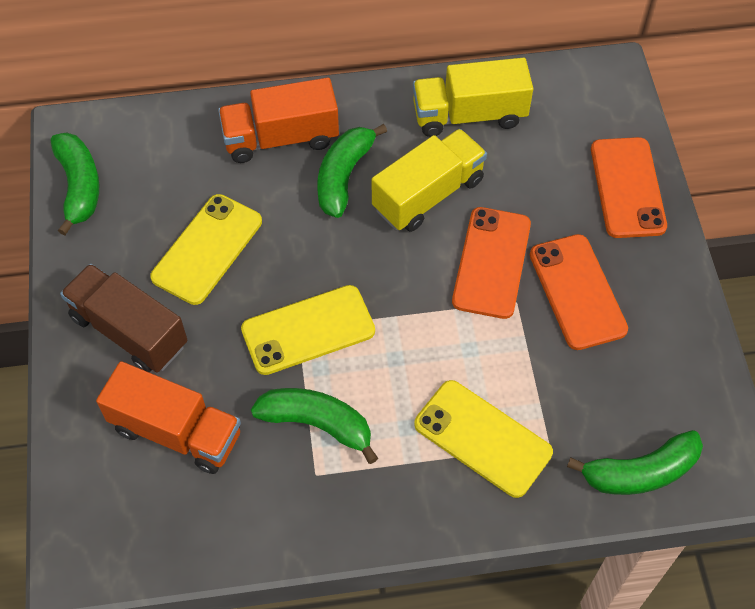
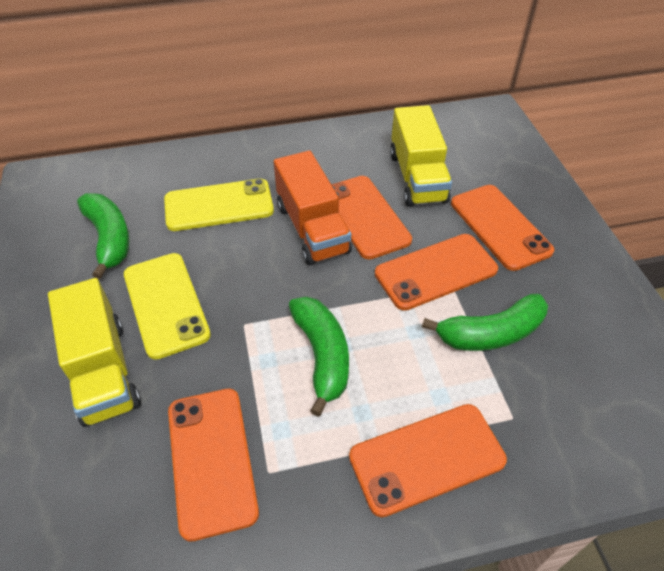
brown truck: [60,264,187,372] = 1 -> none = 0
green banana: [51,133,99,235] [251,388,378,464] [317,124,387,218] [567,430,703,495] = 4 -> [77,193,130,279] [289,296,349,417] [422,294,548,351] = 3
orange phone: [452,207,531,319] [530,234,628,350] [591,137,667,238] = 3 -> [168,389,259,542] [331,176,412,259] [349,404,507,517] [375,234,498,311] [451,185,554,271] = 5
orange truck: [96,361,241,474] [218,77,339,163] = 2 -> [274,151,352,265] = 1
yellow phone: [150,194,262,305] [241,285,375,375] [414,380,553,498] = 3 -> [124,253,211,360] [164,178,274,231] = 2

